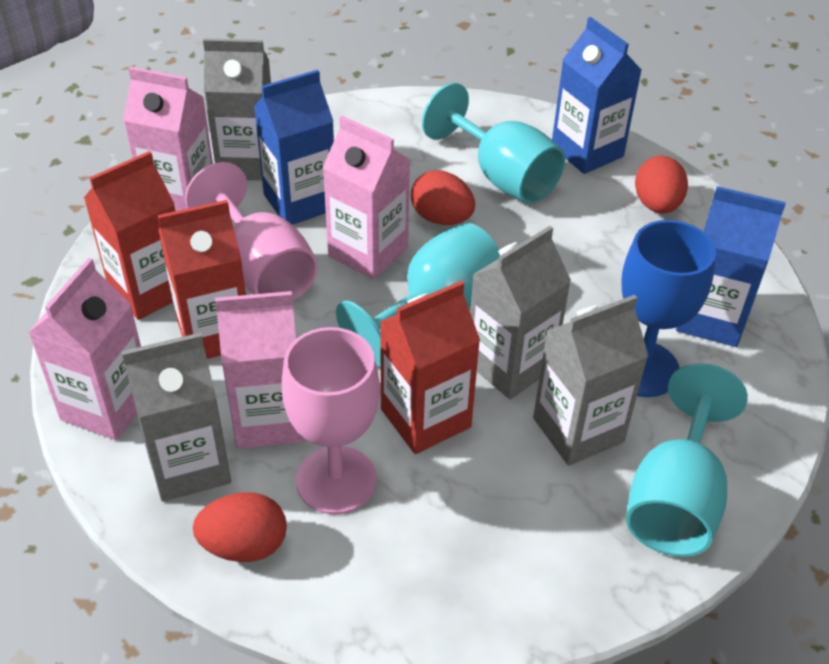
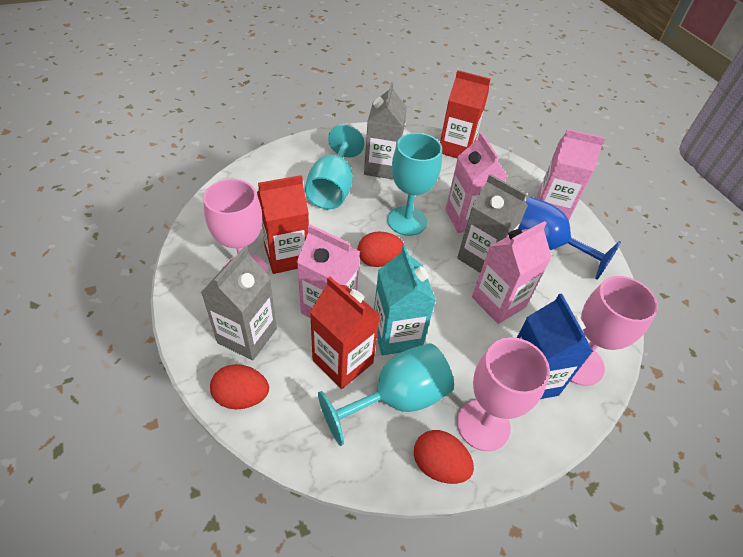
blue carton: [254,70,334,225] [552,17,642,174] [676,186,786,347] = 3 -> [517,293,593,399] = 1
grey carton: [122,333,231,502] [203,38,271,180] [470,226,571,399] [533,295,648,466] = 4 -> [201,246,277,360] [364,82,407,180] [457,174,528,273] = 3
pink goblet: [185,162,318,301] [282,327,380,514] = 2 -> [203,179,268,273] [457,337,550,451] [571,276,658,386] = 3
turquoise carton: none = 0 -> [374,245,436,355] = 1

